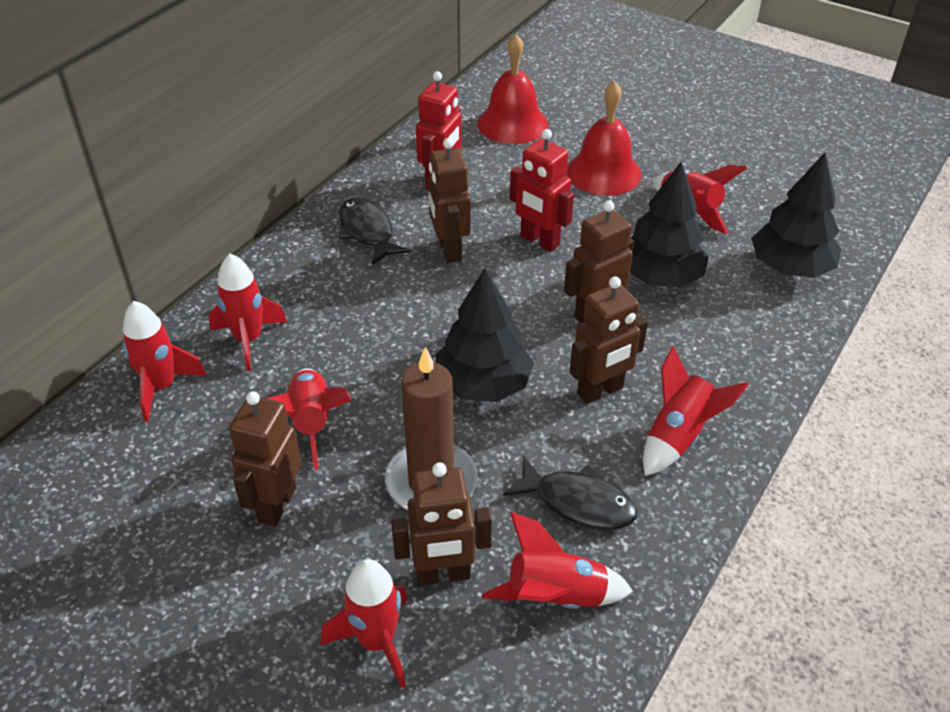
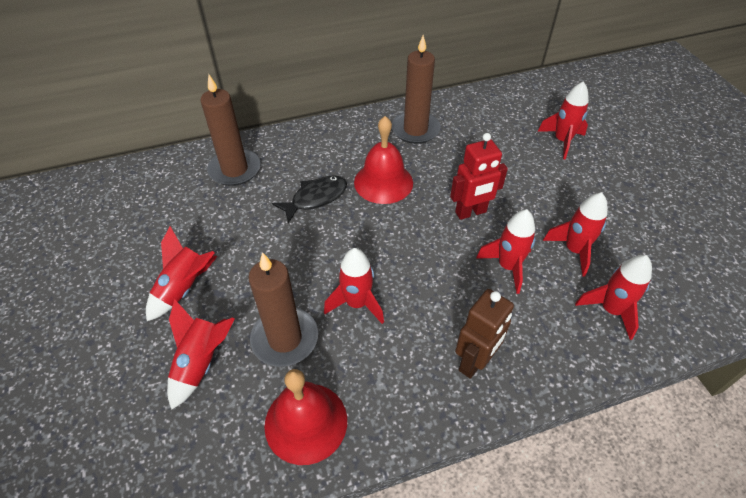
black fish: [339,197,410,265] [503,456,637,530] = 2 -> [272,176,347,224] = 1
black tree: [436,268,534,402] [630,162,709,288] [751,153,841,278] = 3 -> none = 0
brown candle: [385,347,477,510] = 1 -> [200,75,260,186] [248,252,318,367] [392,35,441,144] = 3
brown robot: [229,392,301,526] [391,462,492,586] [428,138,470,263] [564,201,634,323] [570,276,648,404] = 5 -> [455,289,514,379] = 1
red robot: [416,71,461,189] [510,129,574,252] = 2 -> [450,133,508,220] = 1

